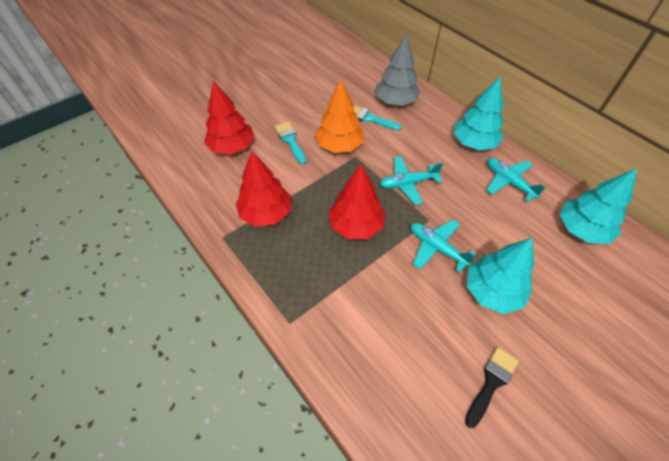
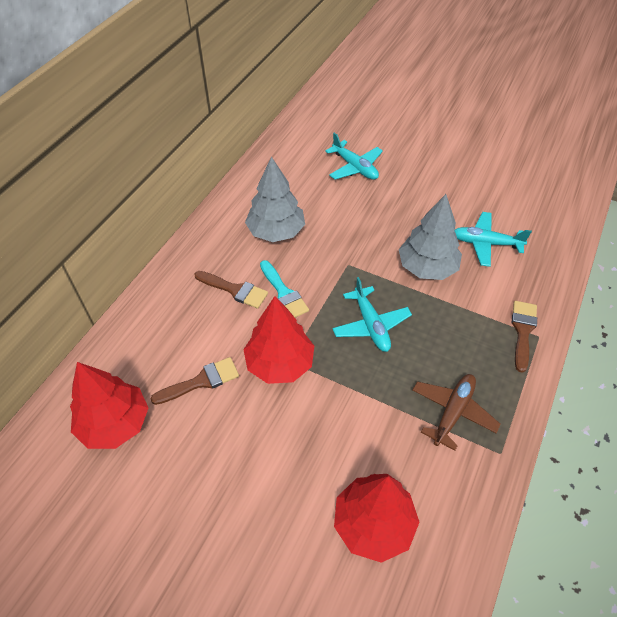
black brush: [465,347,519,428] = 1 -> none = 0
brown brush: none = 0 -> [150,357,239,405] [195,271,268,308] [512,301,537,373] = 3
brown plane: none = 0 -> [412,374,501,451] = 1
grey tree: [376,35,420,106] = 1 -> [245,156,305,242] [399,194,462,280] = 2
orange tree: [315,79,364,153] = 1 -> none = 0
turquoise brush: [275,122,306,164] [353,105,402,130] = 2 -> [260,260,309,318] = 1
turquoise tree: [454,77,504,150] [467,238,534,314] [560,168,637,244] = 3 -> none = 0

